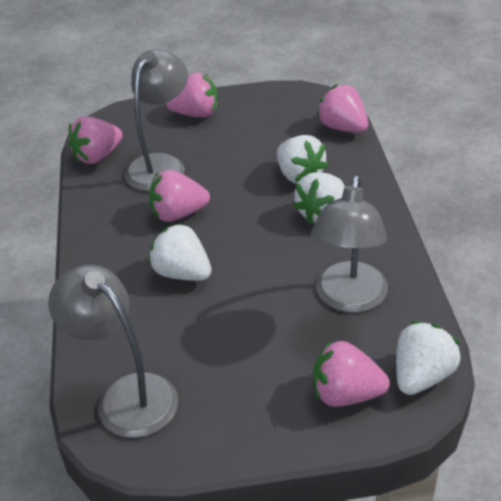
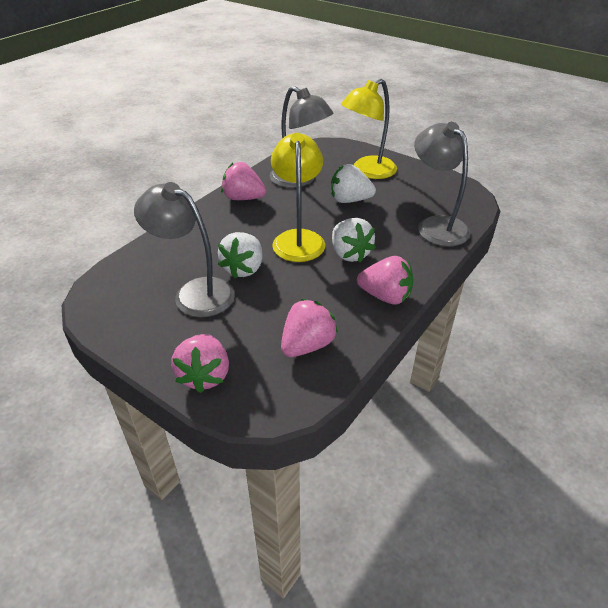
pink strawberry: [68,116,123,164] [149,170,210,222] [166,73,218,118] [313,340,390,407] [317,84,368,133] = 5 -> [171,334,229,393] [221,162,266,200] [281,299,338,357] [357,256,413,305] = 4
white strawberry: [149,223,212,281] [277,135,328,184] [293,172,345,224] [396,321,461,395] = 4 -> [218,232,262,279] [331,164,376,203] [332,218,376,262] = 3
yellow lamp: none = 0 -> [271,133,325,262] [341,79,397,179] = 2

